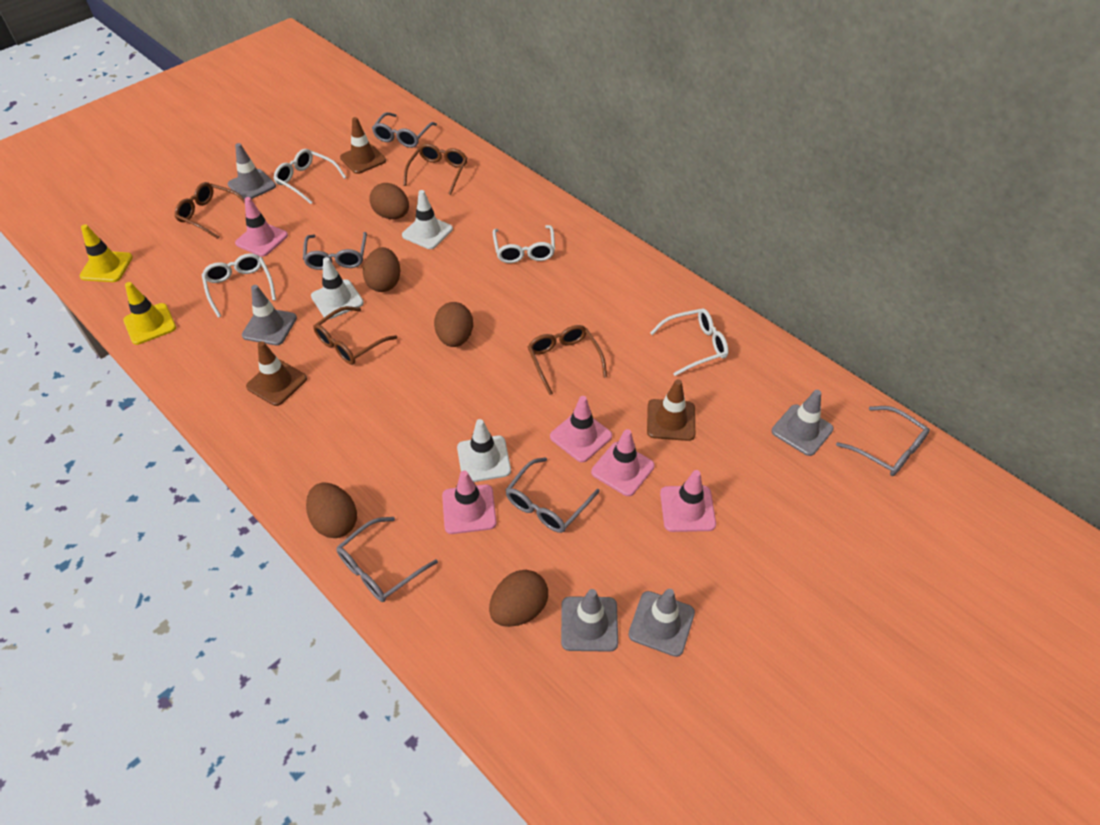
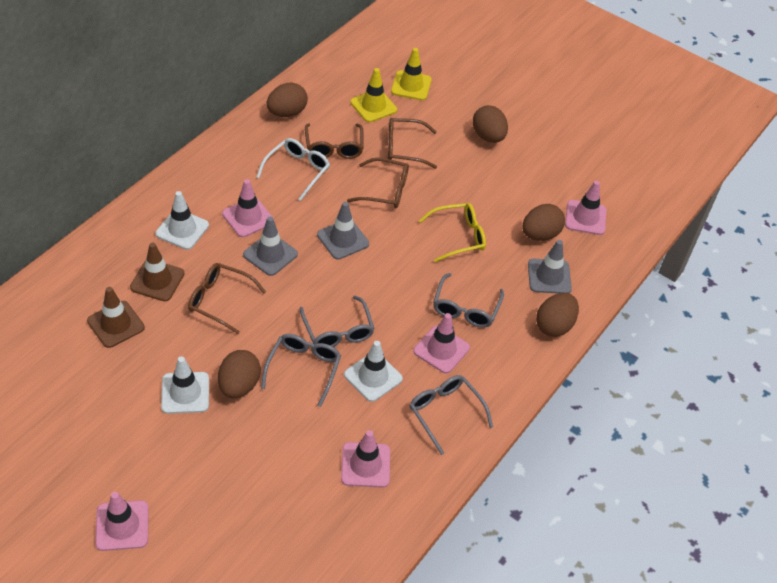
brown traffic cone: [246,341,307,406] [340,117,386,174] [647,379,695,441] = 3 -> [87,287,145,348] [130,242,184,301] = 2
grey glasses: [303,232,367,270] [337,517,438,602] [372,112,437,148] [506,457,600,533] [836,406,930,476] = 5 -> [261,334,341,407] [299,296,375,347] [410,375,493,455] [433,273,504,328] = 4
grey traffic cone: [228,143,276,199] [242,285,297,345] [561,589,618,652] [628,589,695,657] [772,390,834,456] = 5 -> [243,217,298,276] [317,202,369,260] [528,240,572,294] = 3
white glasses: [202,253,276,318] [273,149,346,204] [493,225,555,263] [650,308,728,376] = 4 -> [257,138,330,201] = 1
yellow glasses: none = 0 -> [419,203,486,262] = 1

